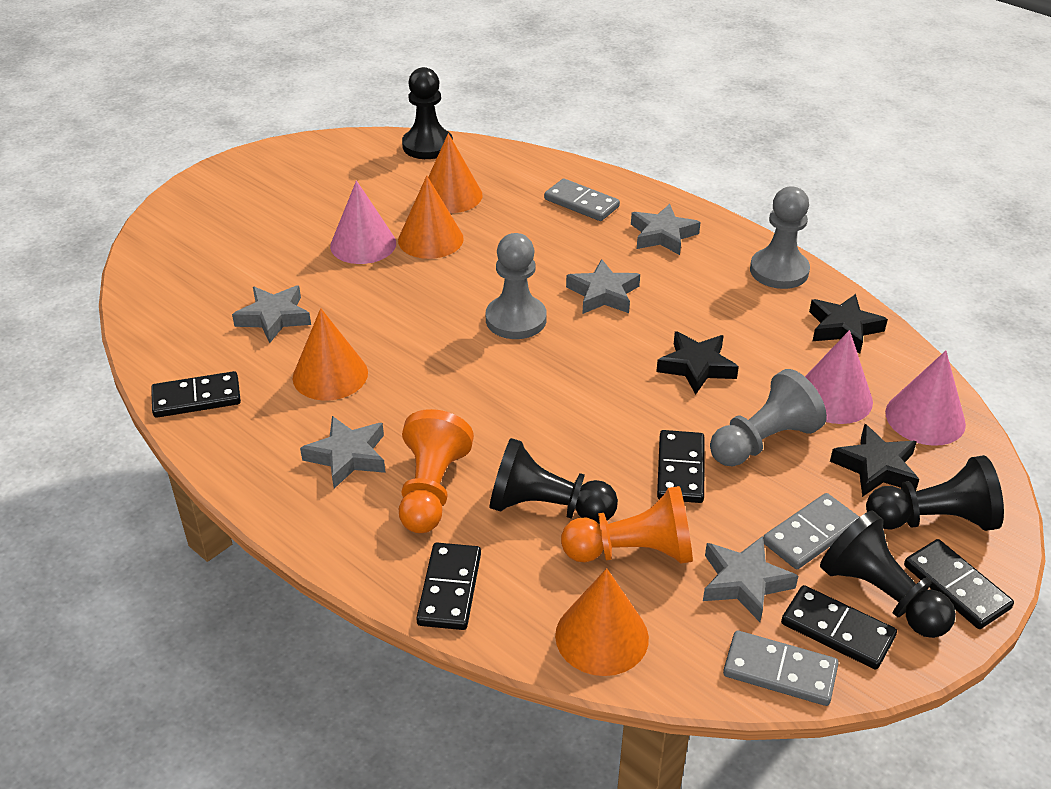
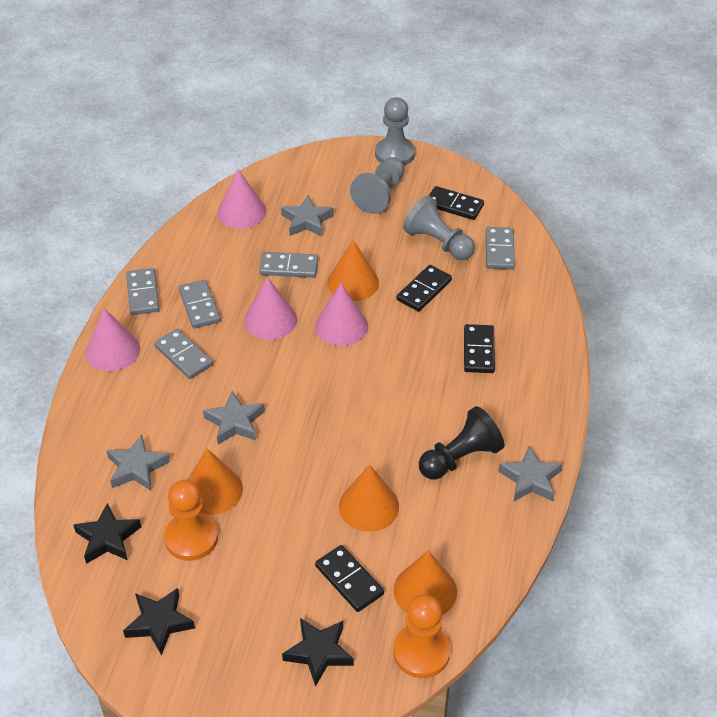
black domino: [151,371,241,418] [416,543,481,630] [657,430,704,503] [781,585,897,670] [904,539,1014,629] = 5 -> [315,545,384,612] [397,265,452,312] [429,186,484,220] [464,324,495,373] = 4
black pawn: [402,67,453,159] [489,438,618,524] [820,510,956,638] [866,455,1004,531] = 4 -> [419,406,505,480] = 1
grey domino: [544,178,620,221] [723,630,839,706] [763,493,859,569] = 3 -> [126,268,160,315] [154,329,213,379] [179,280,221,328] [259,252,318,278] [486,227,515,270] = 5
grey star: [232,286,311,343] [300,416,386,488] [566,259,640,314] [631,204,701,255] [703,536,798,622] = 5 -> [106,435,170,491] [203,391,265,445] [281,195,334,236] [498,446,563,502] = 4
pink cone: [330,180,396,264] [805,330,873,424] [885,351,966,446] = 3 -> [86,308,140,371] [217,169,266,229] [244,277,297,340] [315,283,368,346] = 4

